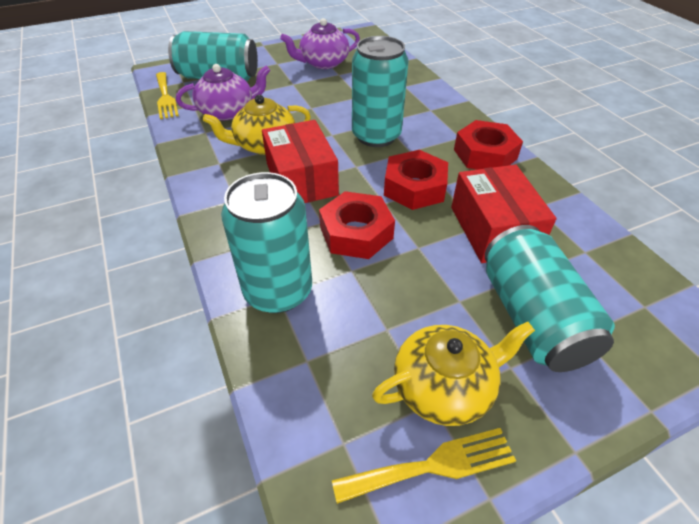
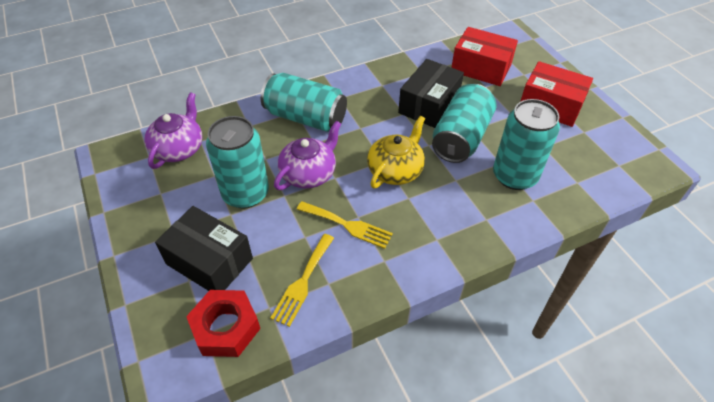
black box: none = 0 -> [155,206,253,291] [398,59,464,128] = 2
red nut: [319,191,395,259] [384,150,448,210] [454,120,523,170] = 3 -> [186,290,260,357] = 1
yellow teapot: [203,95,311,155] [372,322,535,426] = 2 -> [367,116,425,188] = 1

